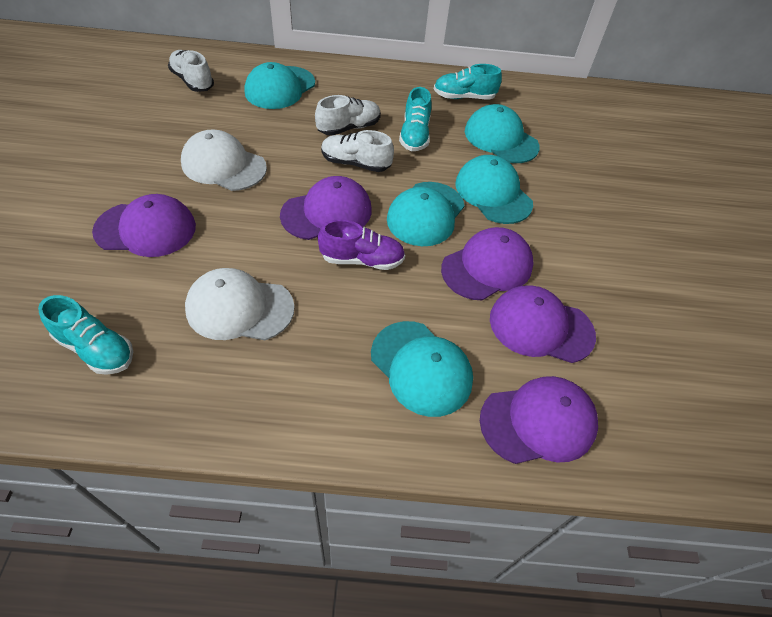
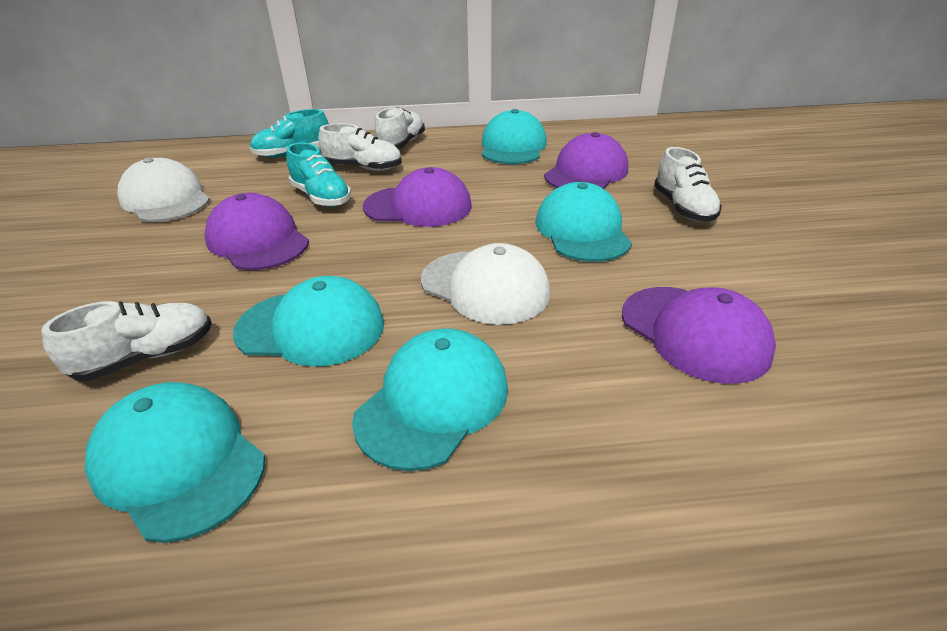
purple cap: [92,194,196,257] [280,176,372,240] [441,227,534,301] [480,376,598,464] [490,285,596,363] = 5 -> [204,193,309,270] [363,167,472,227] [544,132,628,189] [622,287,776,384] = 4
purple shoe: [318,219,405,270] = 1 -> none = 0
turquoise shoe: [38,295,133,375] [399,87,432,151] [434,64,502,99] = 3 -> [250,109,329,158] [286,142,351,207] = 2
white shoe: [168,50,214,92] [315,95,381,136] [321,130,394,172] = 3 -> [41,301,212,381] [318,123,402,171] [375,107,425,149] [654,147,722,222] = 4

